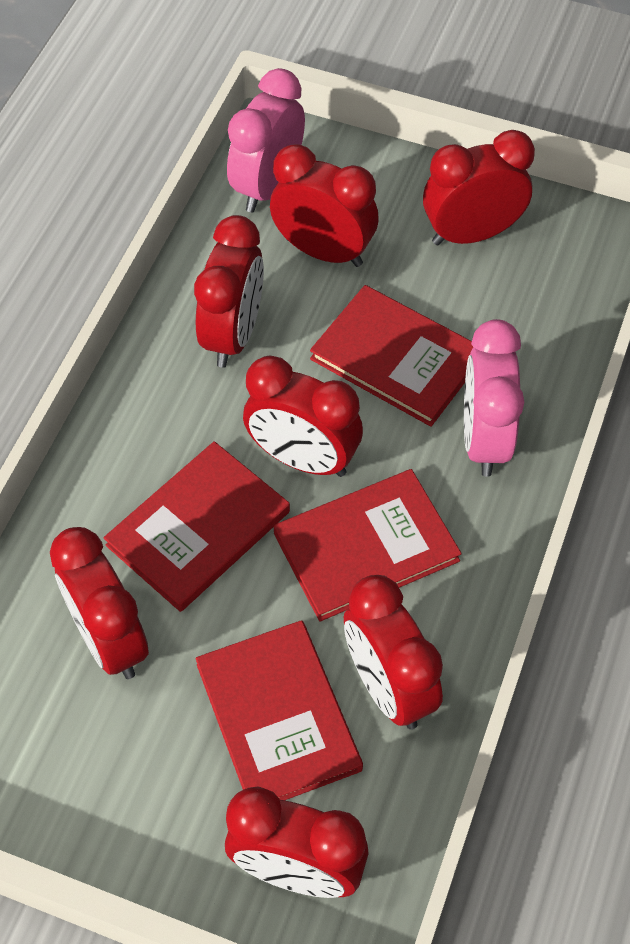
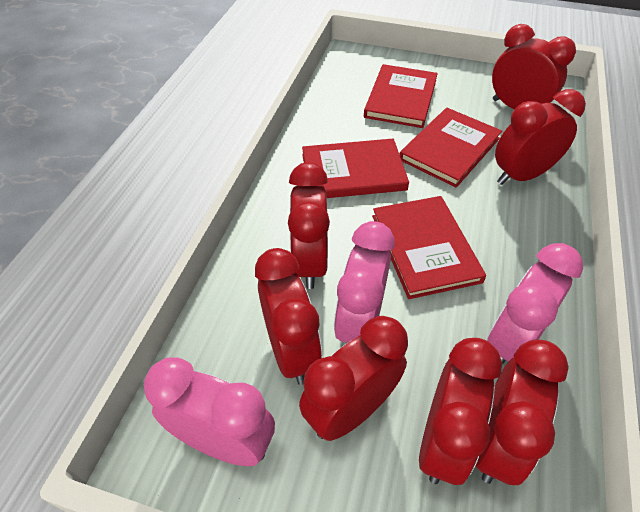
pink clock: [227,68,305,213] [464,319,524,477] = 2 -> [144,357,275,466] [334,221,395,343] [487,243,583,365] = 3

